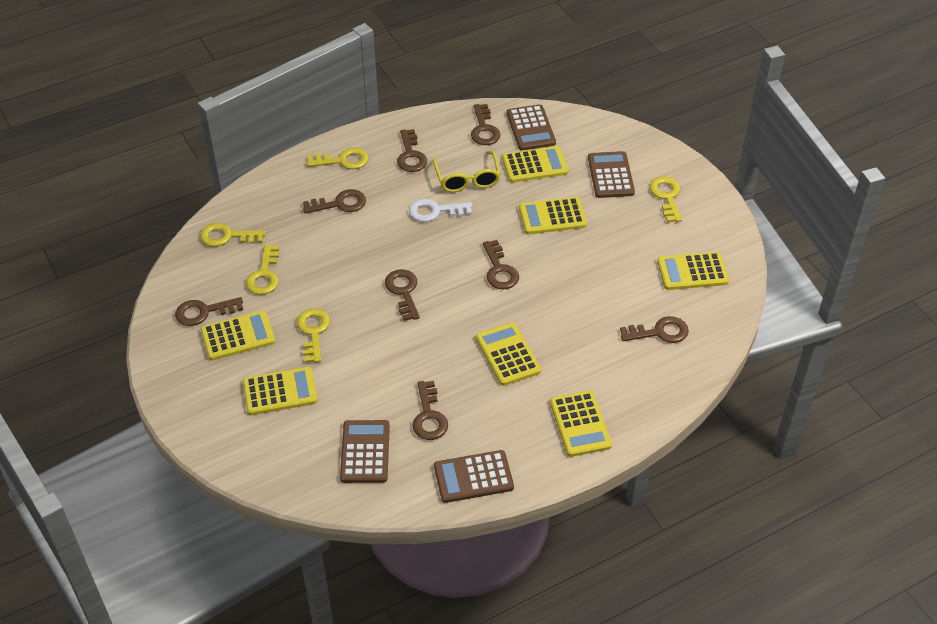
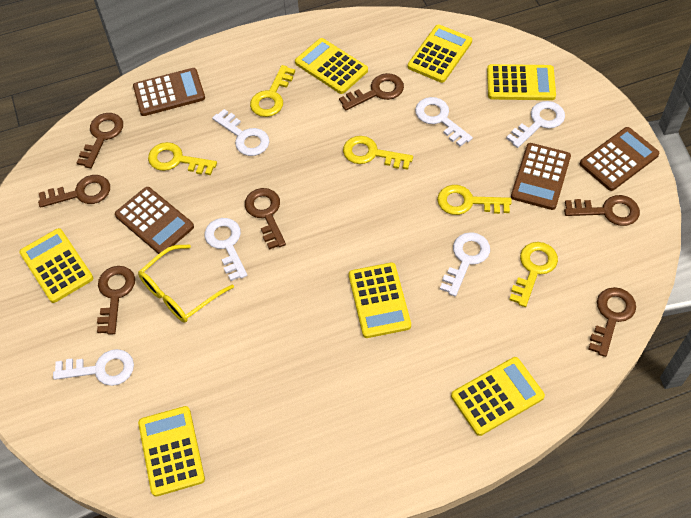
brown key: [175,297,243,326] [303,189,366,214] [385,269,420,321] [397,129,427,172] [412,381,448,440] [471,104,501,145] [483,240,519,289] [620,316,689,343] = 8 -> [38,175,110,208] [77,113,123,168] [97,266,135,335] [245,188,286,250] [339,73,404,111] [564,195,640,226] [588,287,636,357] = 7
white key: [409,199,473,222] = 1 -> [53,349,134,386] [205,218,247,281] [212,109,270,156] [415,97,473,147] [440,232,490,296] [506,101,565,148] = 6

